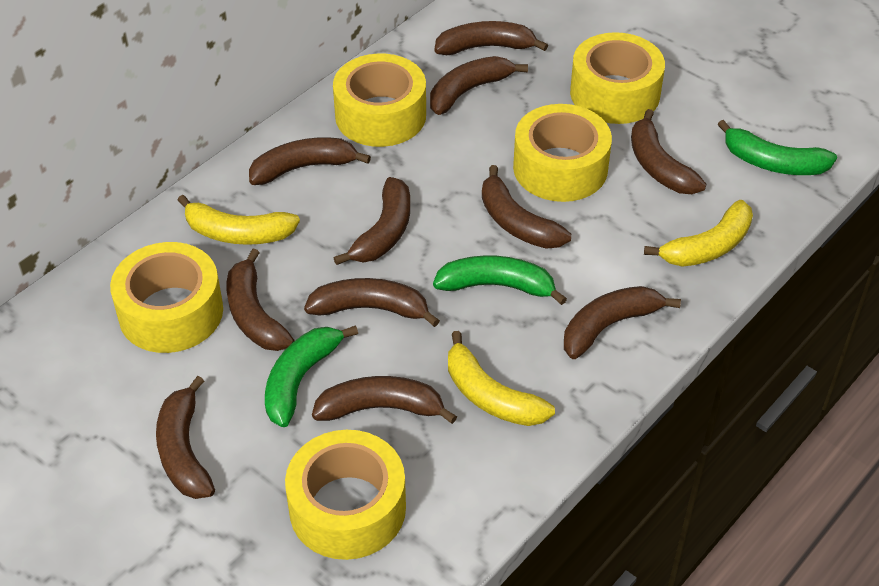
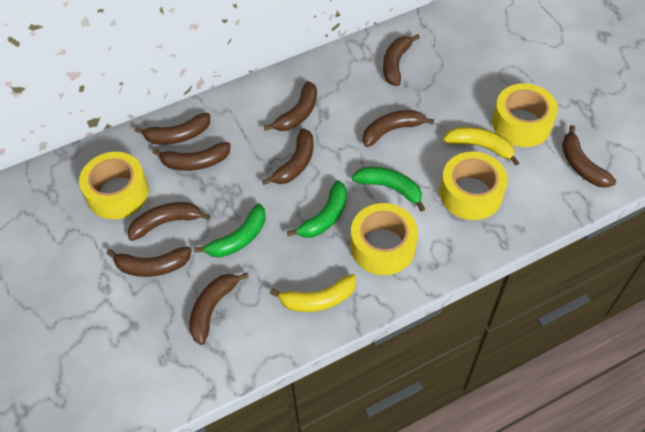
brown banana: [156,376,215,499] [227,249,295,351] [249,137,371,185] [304,278,440,327] [312,376,457,424] [334,177,410,265] [430,56,528,115] [434,21,548,55] [482,165,571,249] [564,286,681,359] [631,109,706,194] = 11 -> [106,247,192,277] [128,202,210,241] [135,113,210,145] [152,142,231,171] [189,273,249,345] [262,128,314,185] [264,81,317,131] [363,110,434,147] [383,34,420,86] [562,125,616,188] = 10
yellow banana: [178,195,300,245] [448,331,555,426] [644,200,753,267] = 3 -> [269,274,356,312] [443,127,519,166] = 2
yellow tape: [110,242,223,353] [285,430,406,560] [333,53,426,147] [513,104,612,202] [570,32,665,124] = 5 -> [79,152,149,219] [351,203,418,275] [440,152,508,220] [492,83,558,147] = 4

